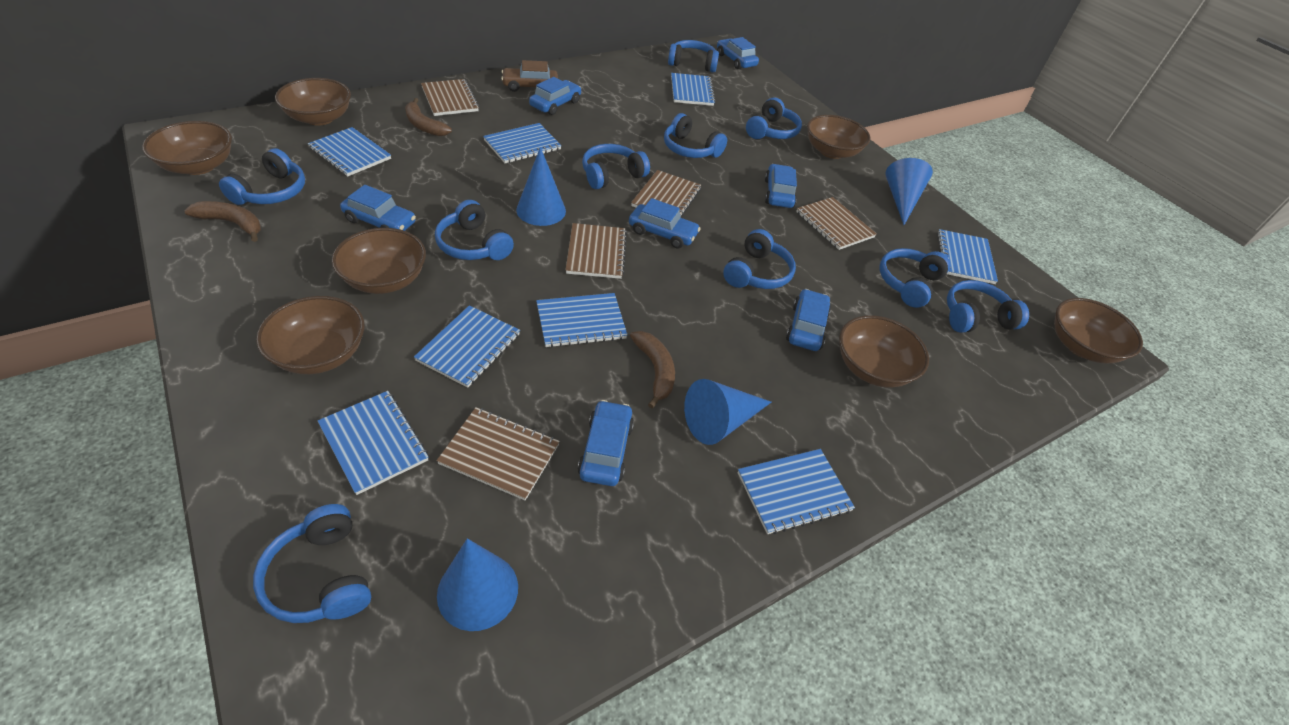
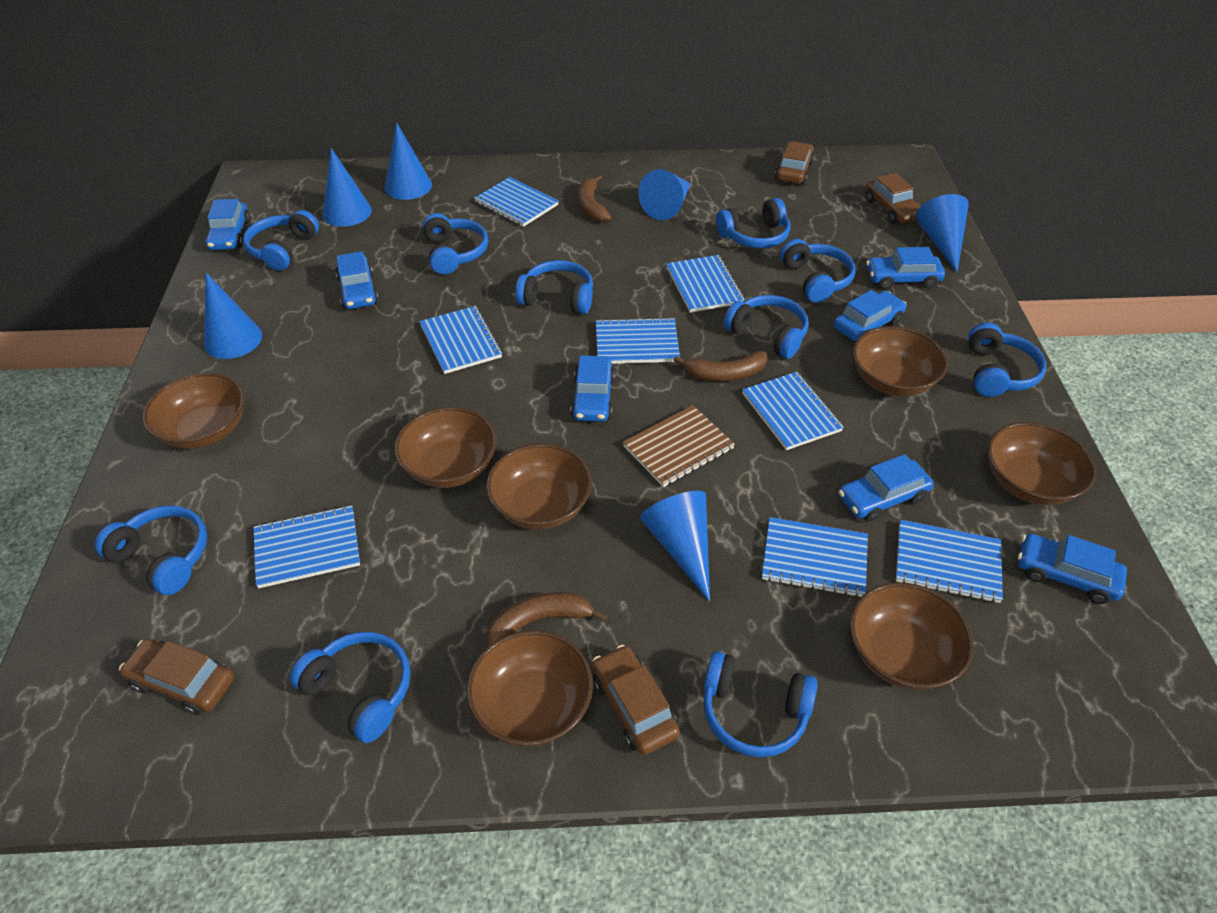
blue cone: [437,538,518,631] [516,147,566,226] [684,379,771,445] [885,158,933,225] = 4 -> [204,273,262,359] [322,148,372,227] [385,123,432,200] [639,169,691,220] [640,491,710,602] [915,194,969,272] = 6
brown car: [501,60,558,92] = 1 -> [119,639,234,715] [592,645,680,755] [775,141,815,184] [866,173,921,224] = 4
brown notebook: [421,79,479,116] [436,407,560,500] [566,223,627,279] [631,170,701,216] [796,197,876,250] = 5 -> [623,405,735,487] = 1

